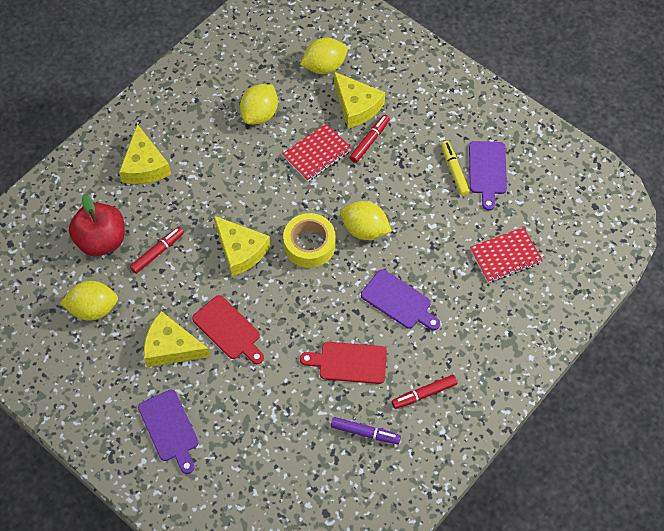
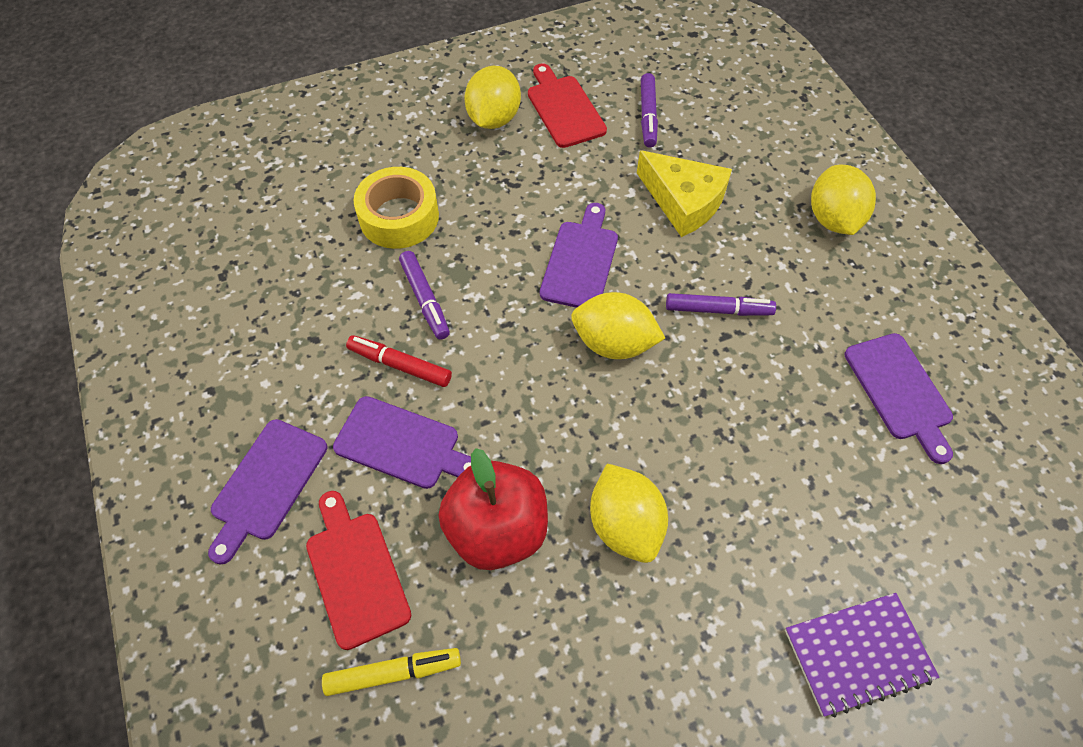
purple cutting board: [138,390,199,474] [361,269,440,330] [469,141,507,211] = 3 -> [208,419,328,565] [333,396,471,489] [540,203,618,308] [845,333,953,464] = 4
purple marker: [331,417,401,444] = 1 -> [399,251,450,340] [641,73,658,148] [666,293,776,316] = 3
purple notebook: none = 0 -> [785,593,939,718] = 1
red marker: [130,227,184,274] [350,115,390,163] [392,375,458,409] = 3 -> [346,335,452,387] = 1
red notebook: [282,123,352,181] [470,227,543,283] = 2 -> none = 0
yellow cheese: [119,124,171,184] [144,311,210,367] [214,216,270,277] [334,72,385,129] = 4 -> [637,150,732,237] = 1

